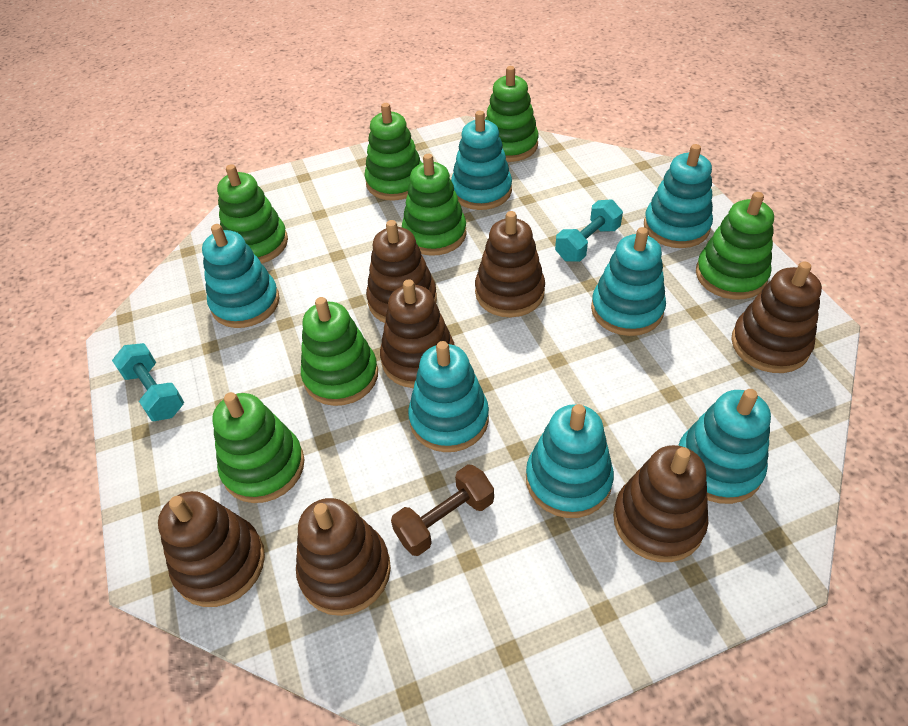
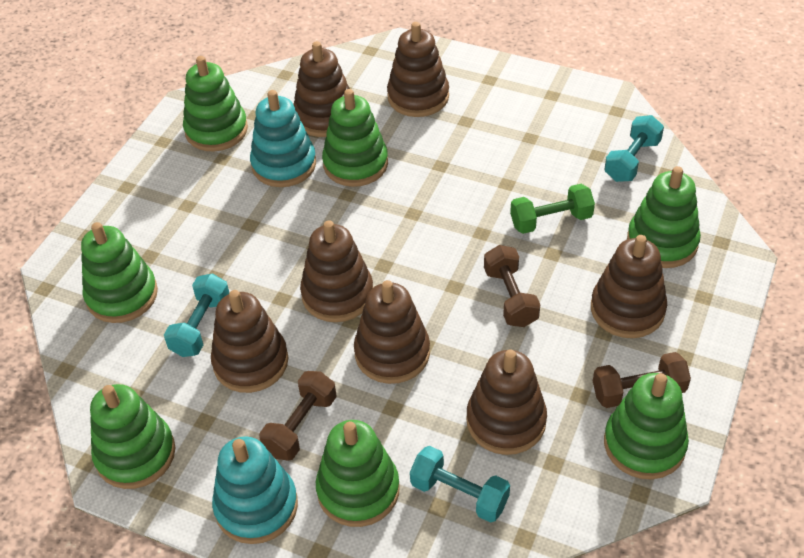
brown dumbbell: [391,464,494,556] = 1 -> [259,371,337,461] [484,245,540,327] [593,352,691,408] = 3
green dumbbell: none = 0 -> [510,184,595,234] = 1
turquoise dumbbell: [112,343,184,421] [555,199,623,262] = 2 -> [164,273,229,357] [410,446,510,523] [604,115,664,182] = 3
turquoise stacking toy: [202,224,279,328] [408,341,489,452] [451,111,512,210] [526,404,614,518] [591,227,666,336] [644,144,713,248] [678,389,771,504] = 7 -> [212,436,298,544] [250,90,316,187] = 2

